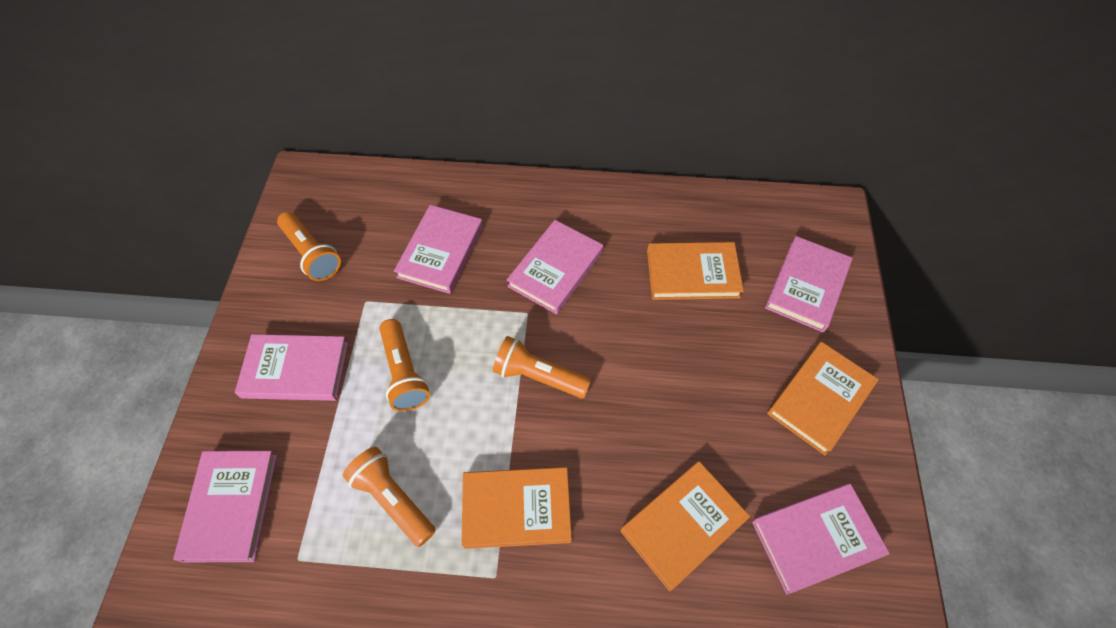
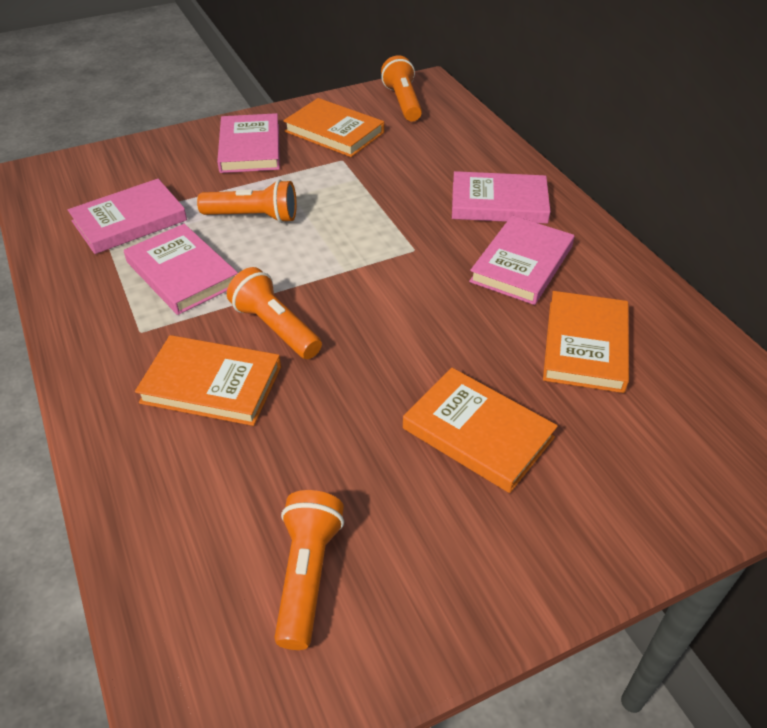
pink book: [173,451,277,562] [235,334,348,401] [394,205,483,294] [507,220,603,314] [752,484,890,594] [765,236,852,332] = 6 -> [68,179,187,254] [124,224,238,315] [217,113,280,173] [452,171,550,224] [469,215,574,305] = 5

